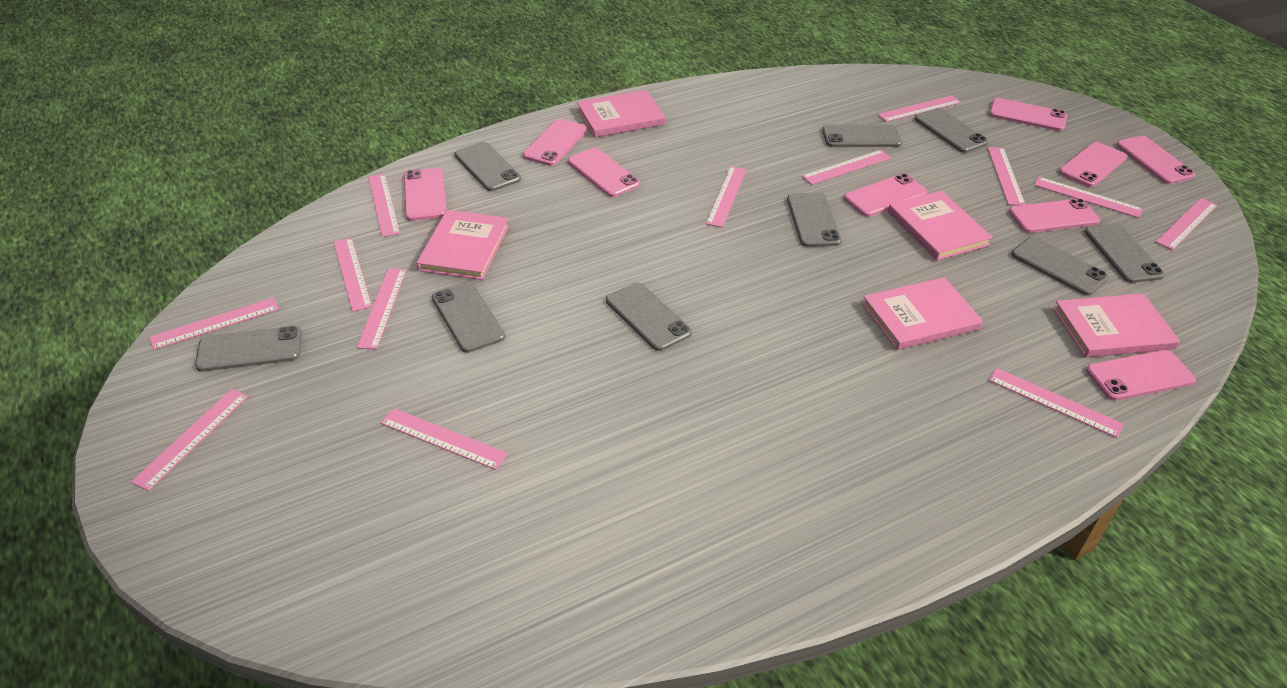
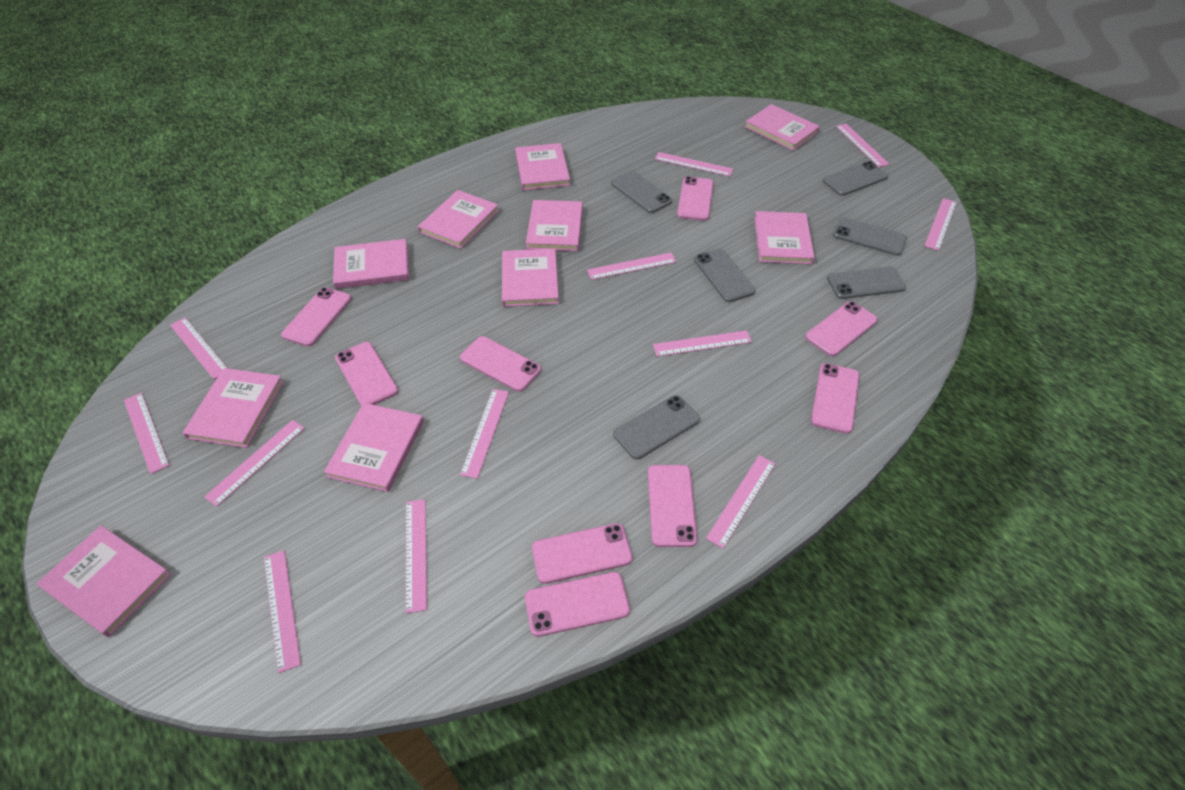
grey phone: [195,326,302,372] [432,282,505,353] [454,142,521,191] [606,282,692,351] [787,193,842,247] [822,124,902,147] [915,108,989,153] [1011,237,1109,296] [1085,223,1165,283] = 9 -> [611,171,672,213] [613,395,700,460] [694,248,755,302] [823,161,888,196] [827,266,906,299] [833,217,907,256] = 6
pink book: [416,210,509,280] [577,90,665,137] [862,277,983,350] [888,191,993,260] [1053,294,1180,357] = 5 -> [37,526,171,637] [183,368,284,448] [324,403,424,492] [333,239,409,289] [418,190,499,249] [502,248,559,307] [515,143,570,190] [526,200,583,251] [745,104,820,151] [754,211,815,264] = 10
pink ruler: [131,389,248,491] [149,297,279,350] [333,238,372,312] [357,268,407,349] [368,174,400,237] [380,408,508,470] [706,166,746,228] [802,150,891,185] [877,95,961,122] [988,147,1026,205] [988,368,1124,438] [1034,177,1143,218] [1156,198,1218,250] = 13 -> [124,393,169,474] [170,317,227,379] [204,420,305,507] [264,550,301,673] [406,499,427,613] [460,389,509,479] [587,253,677,280] [653,330,752,357] [655,152,733,177] [706,455,776,549] [836,124,890,167] [924,198,957,251] = 12

